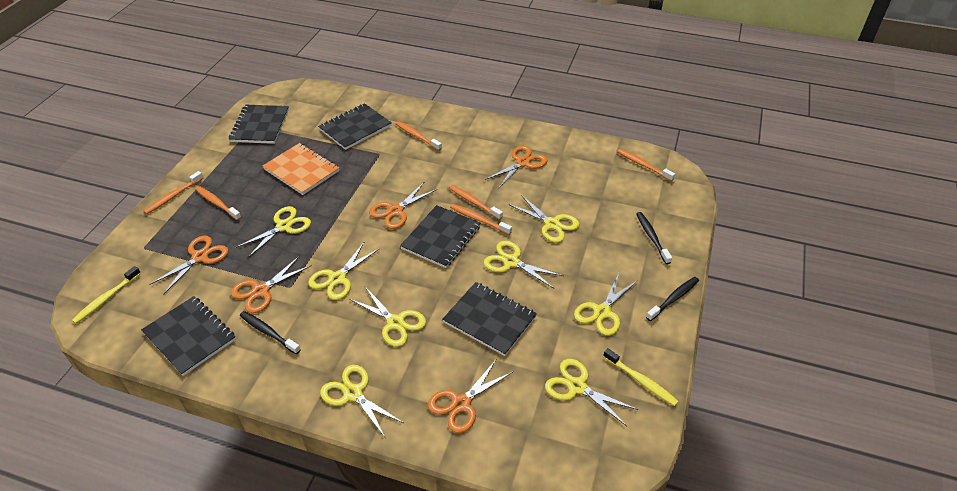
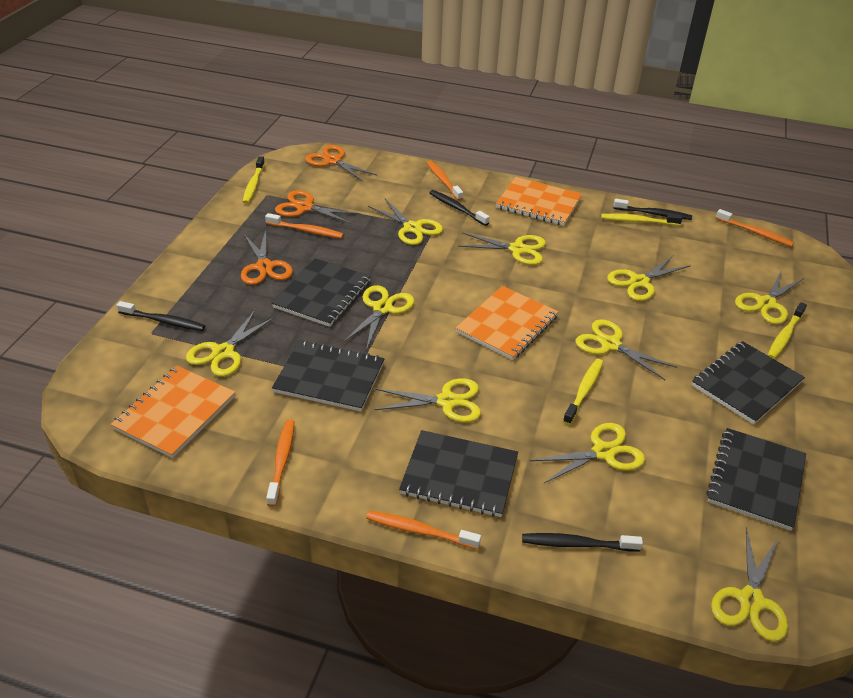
black toothbrush: [240,311,301,354] [636,212,672,264] [646,277,699,321] = 3 -> [117,301,205,331] [429,190,490,226] [522,533,643,551] [613,199,692,220] = 4
orange notebook: [263,143,339,195] = 1 -> [111,366,236,458] [456,286,559,360] [496,177,582,226] = 3
orange scissors: [149,236,229,294] [231,256,312,313] [369,182,437,229] [428,360,513,433] [485,146,547,188] = 5 -> [241,230,293,285] [275,190,361,224] [305,145,378,182] = 3
orange toothbrush: [144,171,204,214] [195,186,241,220] [396,121,442,151] [449,185,503,220] [450,204,512,235] [617,149,675,181] = 6 -> [265,213,344,238] [266,419,295,507] [366,511,481,549] [427,161,463,201] [716,209,794,247] = 5
yellow scissors: [235,206,311,258] [308,241,380,300] [320,365,404,437] [349,287,426,347] [484,241,564,288] [508,195,580,243] [545,359,639,426] [574,273,638,336] = 8 -> [186,309,276,377] [343,285,415,351] [368,198,443,245] [374,378,481,423] [458,232,546,265] [530,423,645,484] [575,319,677,380] [607,256,691,301] [711,528,788,642] [735,270,804,324] = 10
yellow toothbrush: [72,266,141,324] [603,348,678,406] = 2 -> [243,156,265,204] [563,359,603,425] [601,214,682,226] [768,302,807,359] = 4

